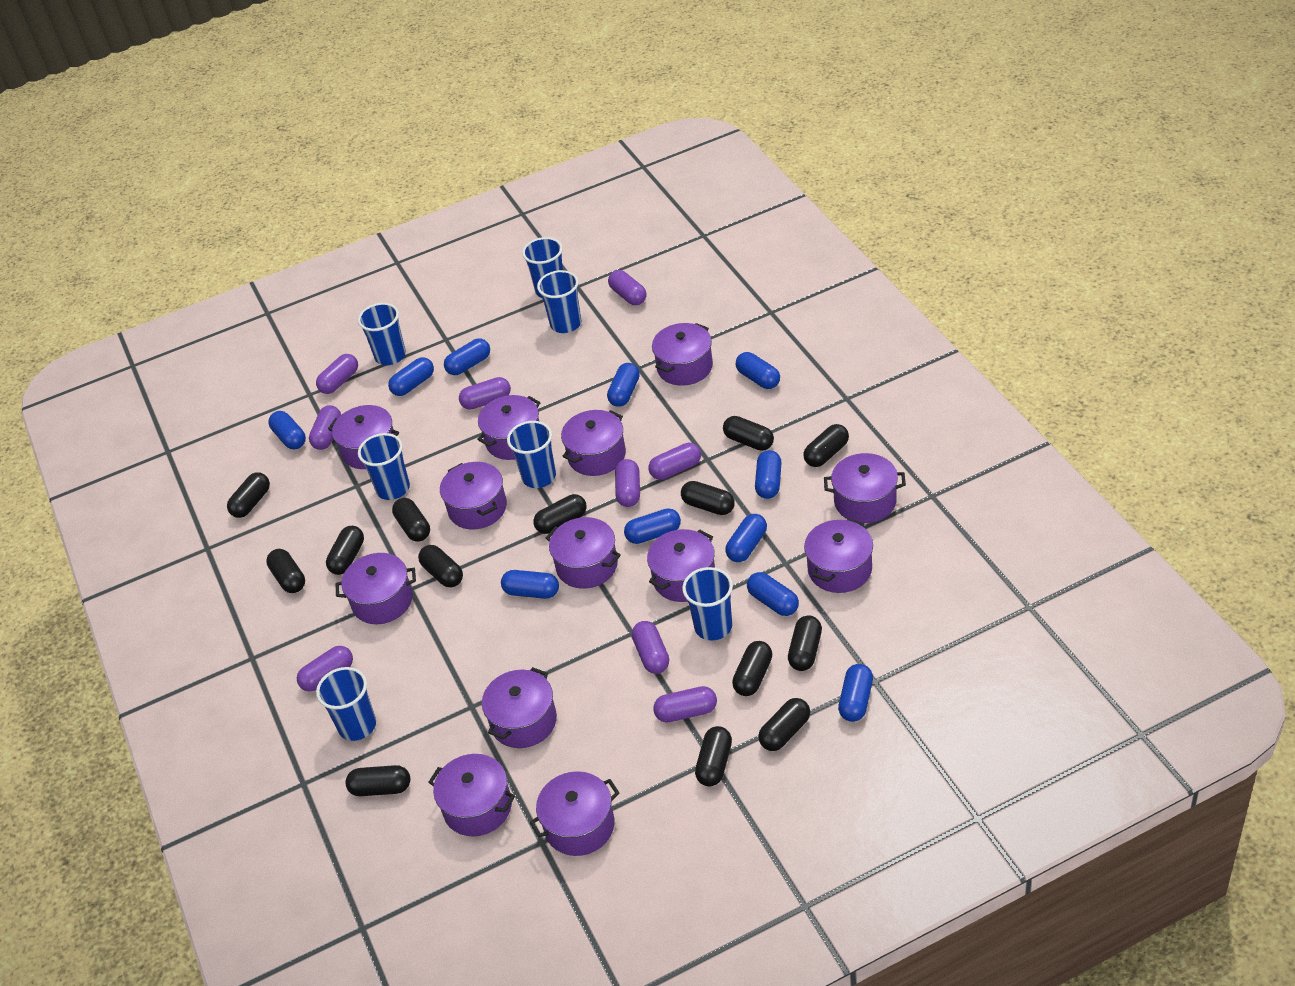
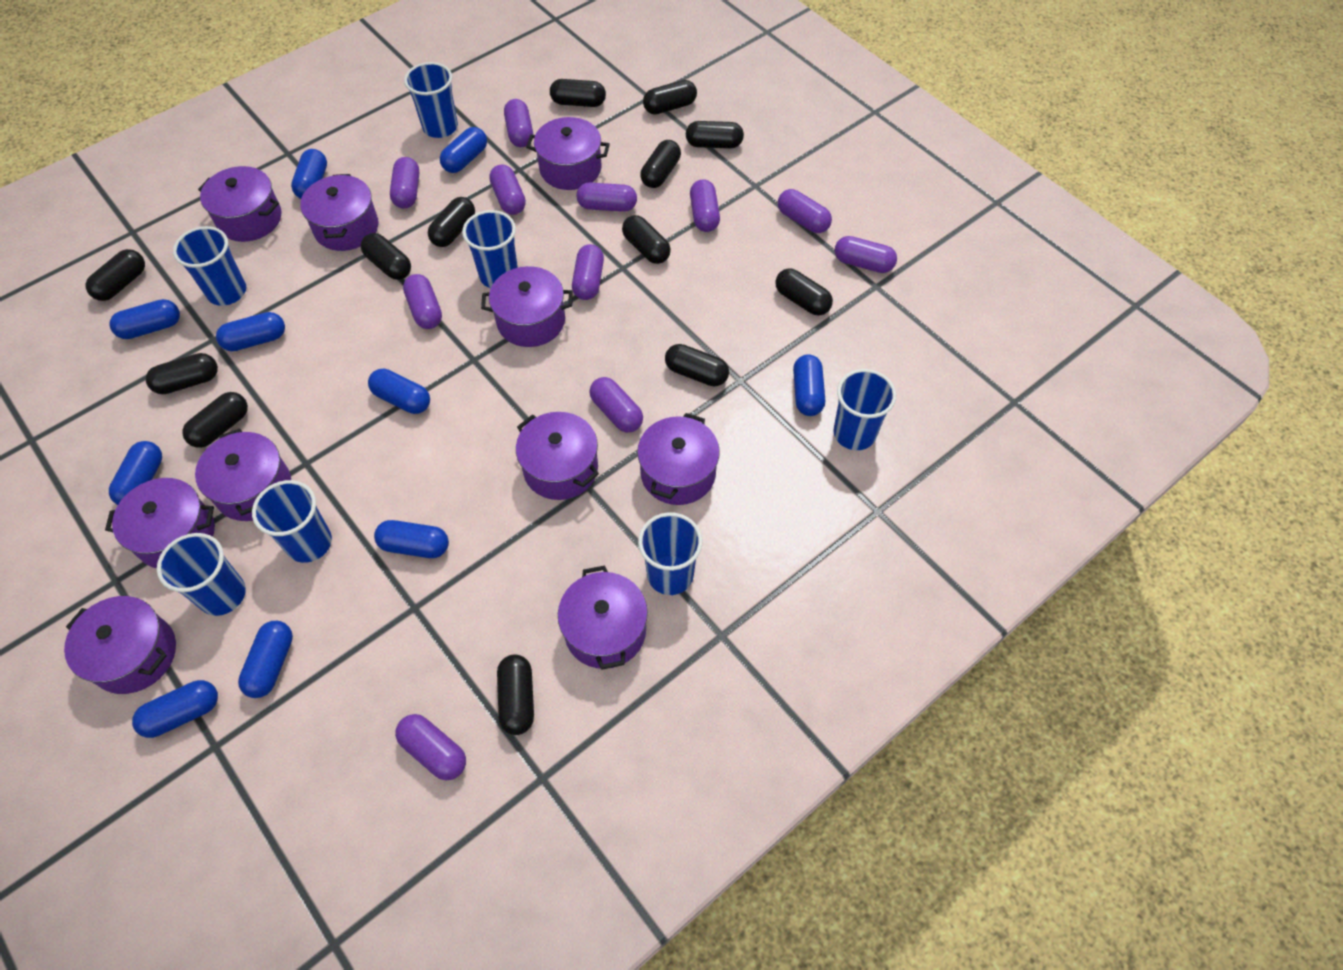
black capsule: [227,472,270,518] [266,549,305,593] [326,526,364,575] [345,765,410,796] [392,498,430,542] [418,545,463,587] [533,494,587,534] [681,481,735,515] [695,726,732,786] [723,416,774,451] [732,641,772,696] [758,698,810,751] [788,615,822,671] [803,424,849,467] = 14 -> [85,249,145,301] [146,353,218,394] [182,392,248,448] [361,233,411,280] [428,197,475,247] [497,654,534,735] [550,79,606,107] [622,215,671,264] [640,140,681,188] [643,80,697,115] [665,344,729,386] [686,121,744,148] [775,268,833,315] = 13
blue capsule: [268,411,306,450] [388,357,434,396] [444,338,490,375] [501,570,559,599] [607,363,640,407] [624,508,681,544] [725,514,767,562] [736,352,780,389] [747,572,799,616] [755,450,782,499] [838,664,873,722] = 11 -> [109,441,162,505] [110,299,180,339] [132,680,218,738] [216,312,285,351] [238,621,293,698] [291,149,327,199] [368,368,430,414] [374,520,449,558] [440,127,487,173] [793,354,825,416] = 10
purple capsule: [297,646,353,692] [309,405,341,450] [316,354,358,394] [459,377,511,410] [608,270,647,305] [615,459,640,507] [632,621,669,674] [649,443,701,480] [653,686,717,722] = 9 -> [390,157,419,208] [395,714,466,781] [403,274,442,329] [489,164,526,215] [504,99,533,147] [572,244,604,300] [577,183,637,212] [589,377,643,432] [690,179,720,232] [778,189,832,233] [834,236,897,273] = 11
purple pot: [328,405,399,469] [336,553,416,624] [429,754,515,837] [440,462,507,529] [477,395,541,460] [482,667,557,748] [529,771,620,856] [546,517,621,589] [561,410,626,476] [647,529,715,602] [652,323,713,386] [804,518,873,593] [824,453,906,523] = 13 -> [64,596,176,694] [105,478,215,568] [195,428,291,521] [198,166,282,242] [300,174,378,251] [481,266,573,347] [516,412,599,500] [526,117,610,190] [558,566,648,670] [637,413,720,505] = 10

